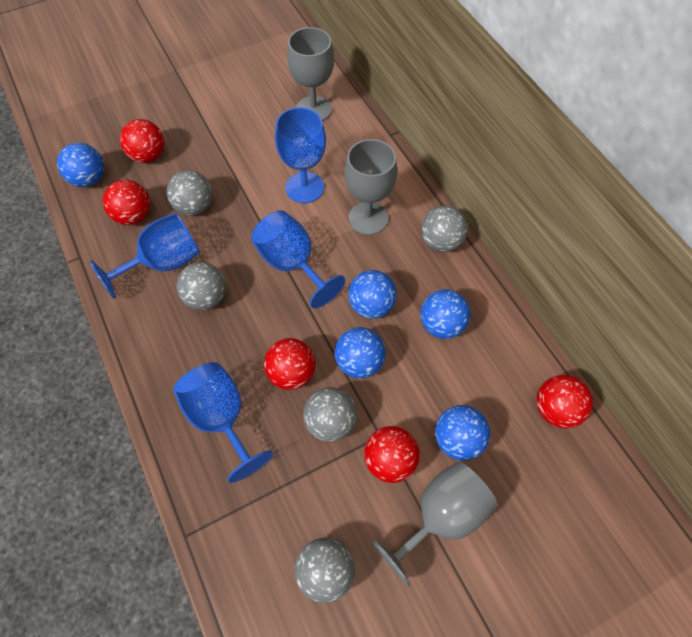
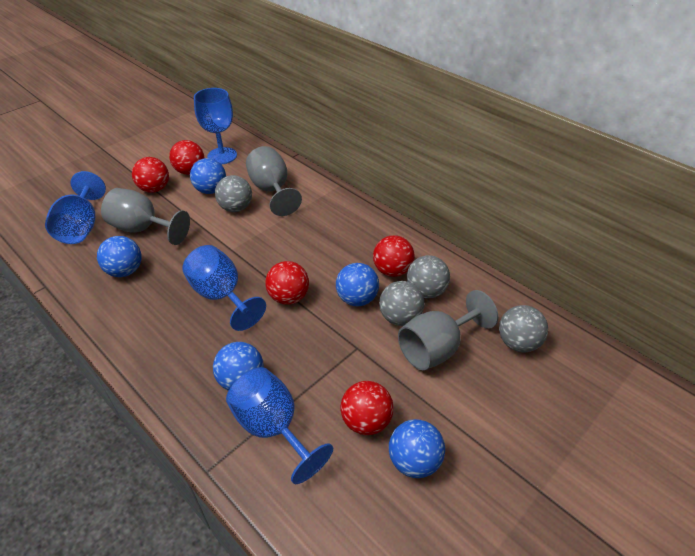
grey ball: [167,170,212,216] [176,262,226,310] [295,538,355,603] [303,387,357,442] [421,206,468,252] = 5 -> [215,175,252,212] [379,281,424,326] [407,255,450,298] [499,305,548,352] = 4

